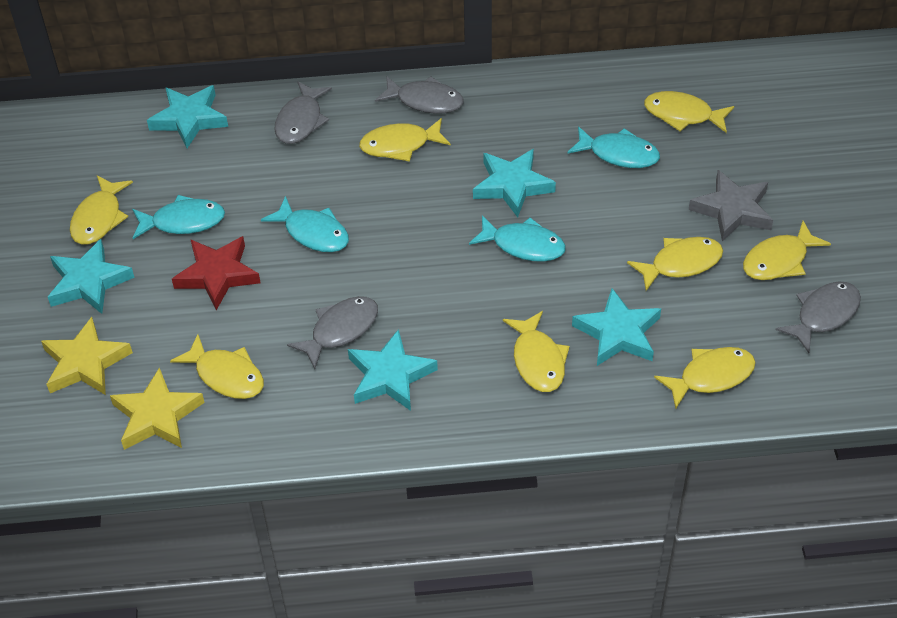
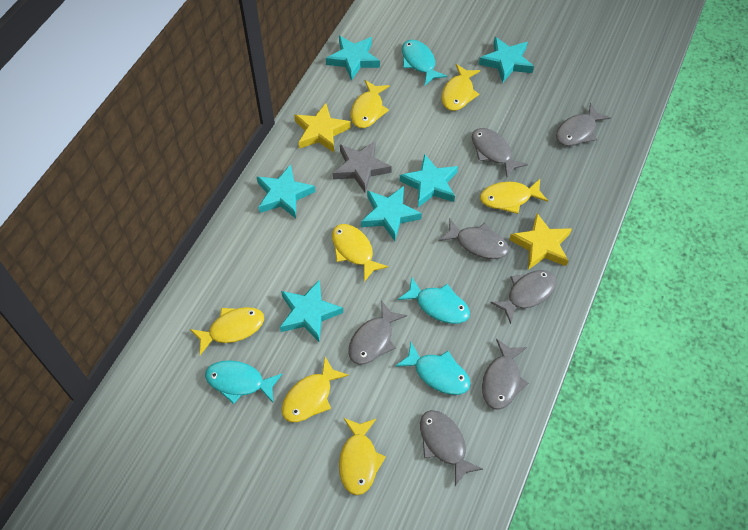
grey fish: [275,81,332,144] [287,296,378,369] [375,76,464,114] [776,281,861,353] = 4 -> [348,302,407,365] [420,410,483,486] [439,219,509,259] [472,128,528,178] [482,339,528,410] [490,270,556,324] [556,103,611,146] = 7
red star: [172,236,261,310] = 1 -> none = 0
turquoise star: [48,239,135,314] [147,85,228,148] [348,329,438,411] [473,149,556,217] [572,288,661,366] = 5 -> [257,164,315,218] [280,280,343,342] [326,36,380,81] [361,186,422,241] [400,154,458,207] [479,37,534,83] = 6
yellow fish: [70,175,133,245] [170,334,264,399] [359,118,451,162] [503,311,570,392] [627,237,723,291] [644,91,734,133] [654,347,756,409] [743,221,831,280] = 8 -> [190,307,264,355] [281,357,349,422] [332,224,388,282] [339,418,386,495] [351,80,390,128] [442,64,480,111] [480,179,548,214] = 7

